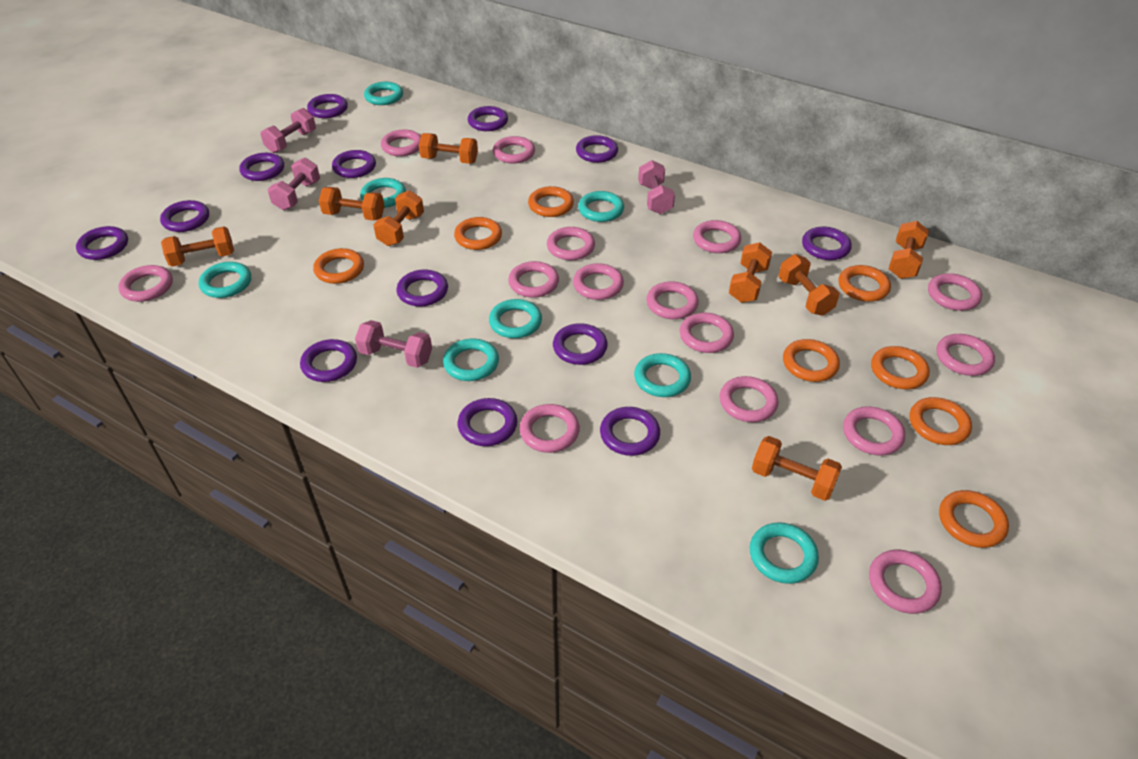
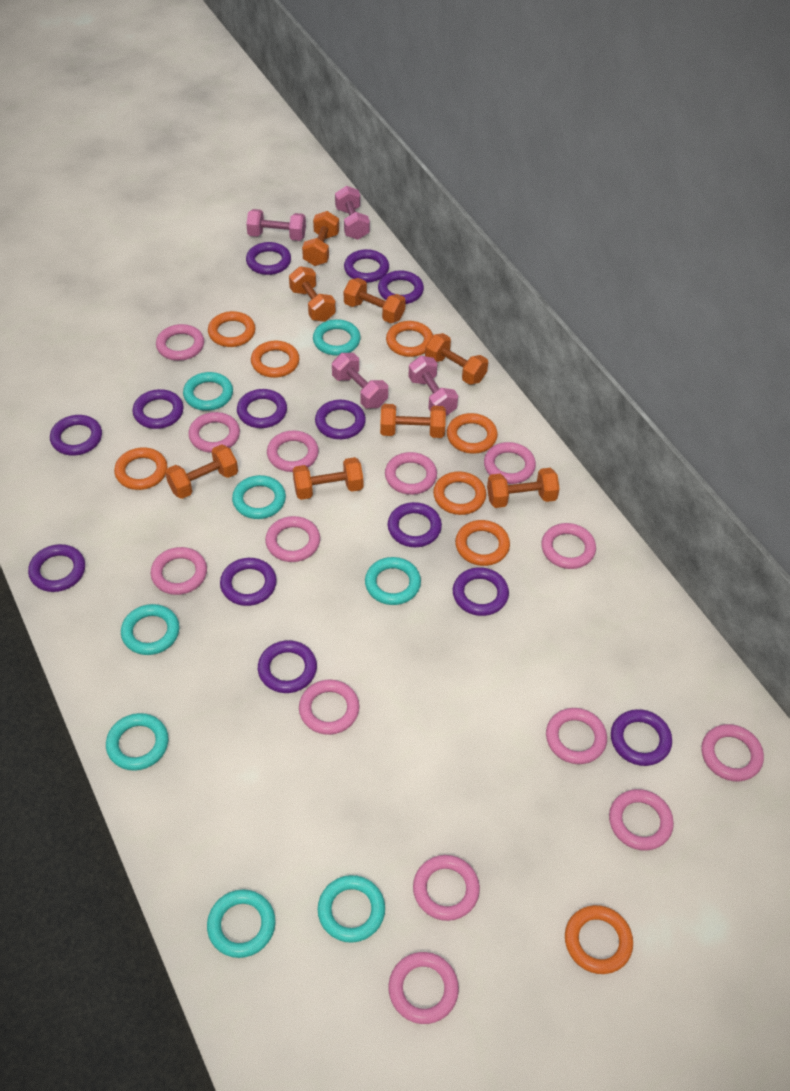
pink ring: [118,265,173,302] [381,129,421,156] [493,136,535,164] [508,261,559,298] [519,404,580,453] [547,227,595,260] [573,263,624,300] [646,281,699,319] [680,313,734,353] [693,220,741,253] [719,376,778,422] [843,406,905,456] [869,550,942,614] [928,273,982,311] [936,334,995,376] = 15 -> [151,547,207,595] [156,324,204,361] [188,412,240,453] [265,516,320,562] [267,430,319,472] [299,680,360,735] [385,452,437,495] [389,952,459,1024] [413,855,480,921] [484,442,536,484] [541,523,596,569] [546,708,607,764] [609,789,674,851] [701,724,764,782] = 14

